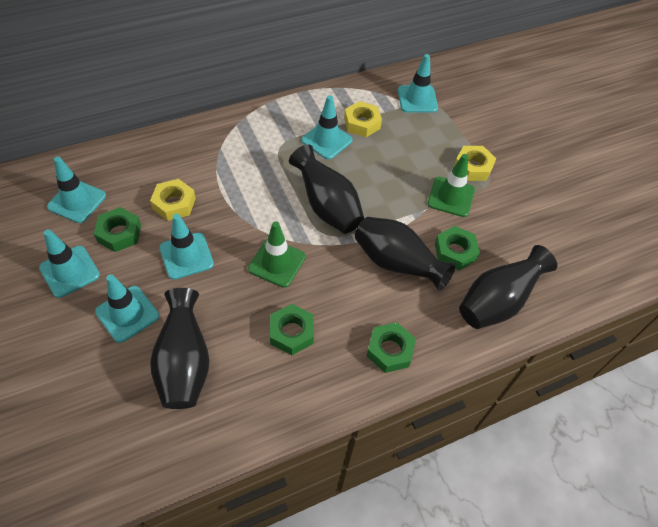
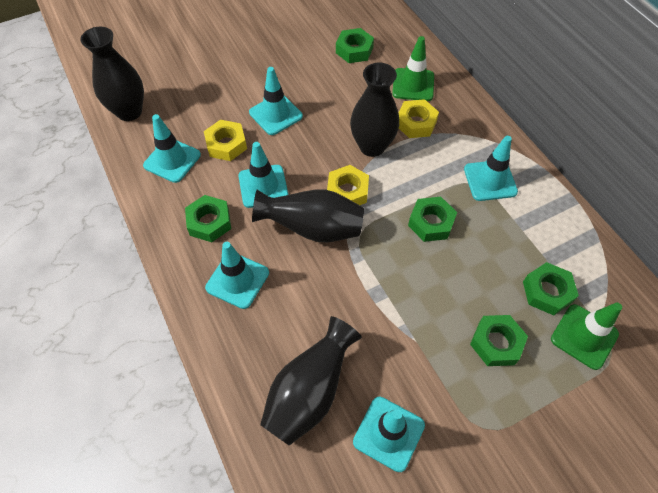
green nut: [94,207,141,252] [270,304,314,355] [367,322,416,373] [435,226,480,271] = 4 -> [185,195,231,242] [336,28,374,63] [408,197,457,242] [470,315,528,366] [523,262,579,315] = 5

